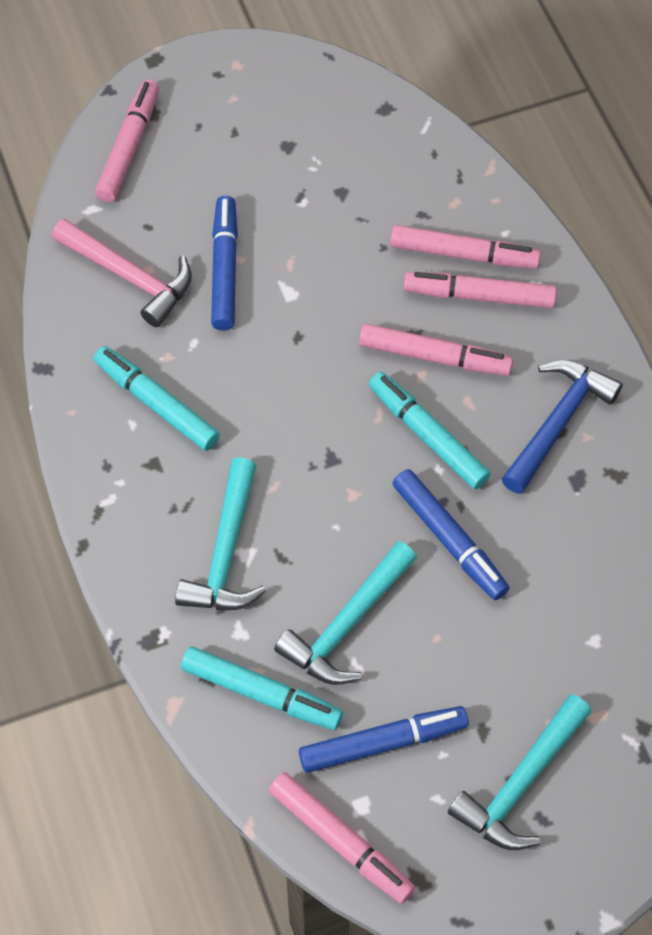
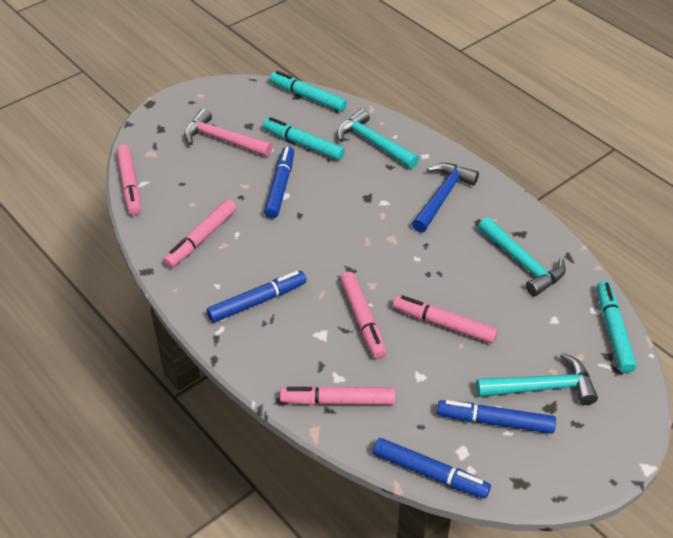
blue marker: [211,195,238,331] [299,706,469,773] [392,469,509,600] = 3 -> [207,271,307,323] [264,146,294,218] [373,438,491,498] [437,400,556,434] = 4

